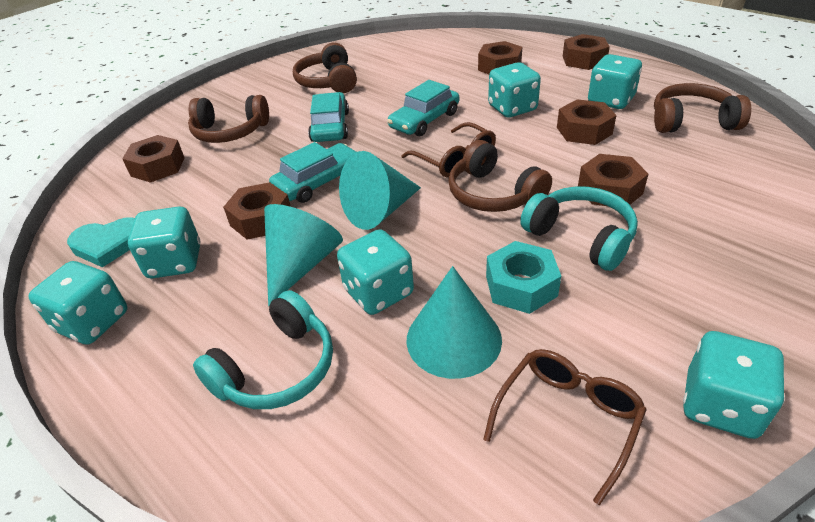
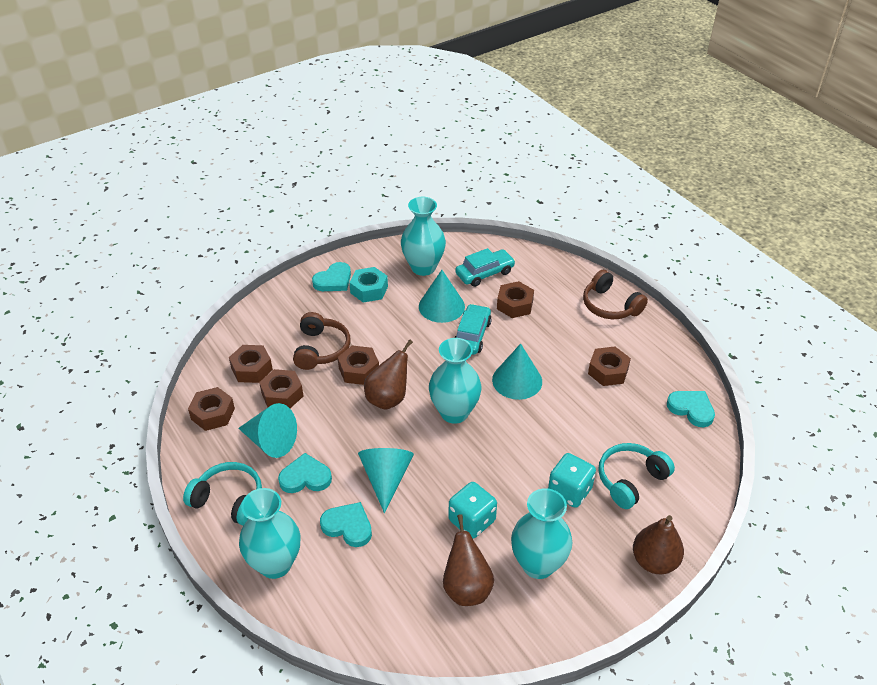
brown glasses: [401,122,496,177] [483,349,647,505] = 2 -> none = 0
brown headphones: [188,95,269,143] [293,43,357,93] [448,140,552,212] [654,83,751,133] = 4 -> [293,312,351,370] [583,270,648,319] = 2
brown pear: none = 0 -> [364,340,413,410] [443,514,494,606] [633,515,684,574] = 3
turquoise car: [269,142,358,203] [308,92,349,142] [387,80,459,136] = 3 -> [454,304,492,355] [455,248,515,287] = 2
turquoise cone: [264,204,343,306] [339,151,421,230] [406,266,502,379] = 3 -> [238,403,297,458] [358,448,414,513] [419,270,465,323] [492,344,542,400] = 4
turquoise dice: [28,261,127,345] [128,206,200,278] [337,229,414,315] [488,62,541,118] [588,54,642,109] [683,331,785,439] = 6 -> [449,482,497,539] [548,453,596,508] = 2
turquoise heart: [67,217,135,267] = 1 -> [278,453,332,493] [312,262,351,291] [320,502,372,547] [667,391,715,427] = 4
turquoise vase: none = 0 -> [239,488,300,579] [401,197,446,276] [429,338,481,424] [511,488,572,579] = 4

